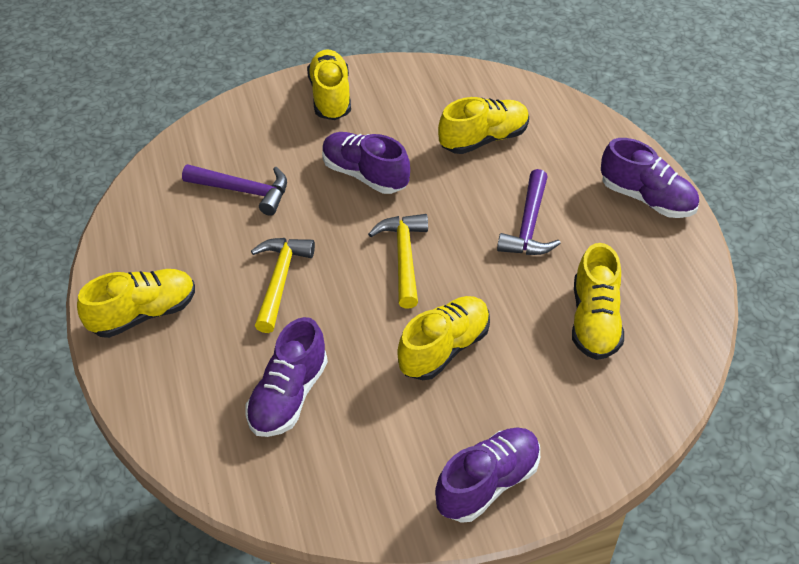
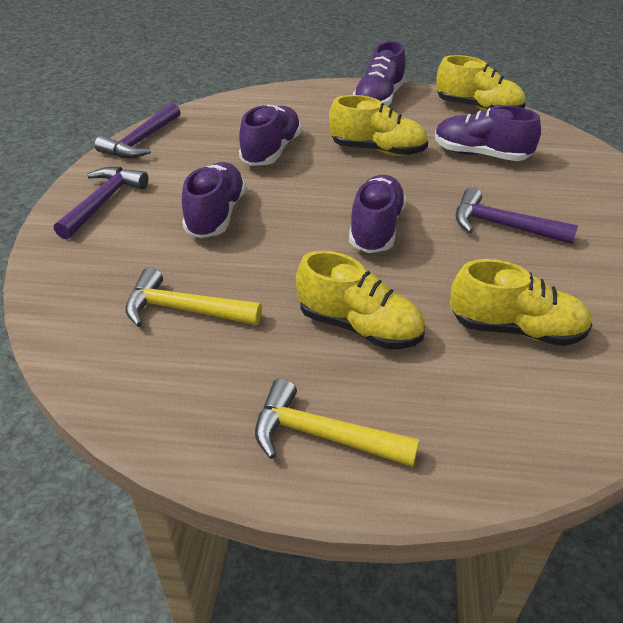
purple hammer: [182,164,287,216] [497,169,561,255] = 2 -> [54,167,149,239] [95,103,181,158] [456,187,578,244] = 3
purple shoe: [245,317,328,437] [322,132,410,194] [435,428,540,523] [601,138,699,218] = 4 -> [182,162,246,238] [239,105,302,166] [349,175,406,253] [353,41,406,106] [435,106,541,161] = 5
yellow shoe: [77,269,195,338] [307,50,351,120] [397,296,490,380] [438,97,529,154] [572,243,624,360] = 5 -> [296,251,425,349] [329,95,428,156] [436,55,526,111] [450,259,592,346] = 4

